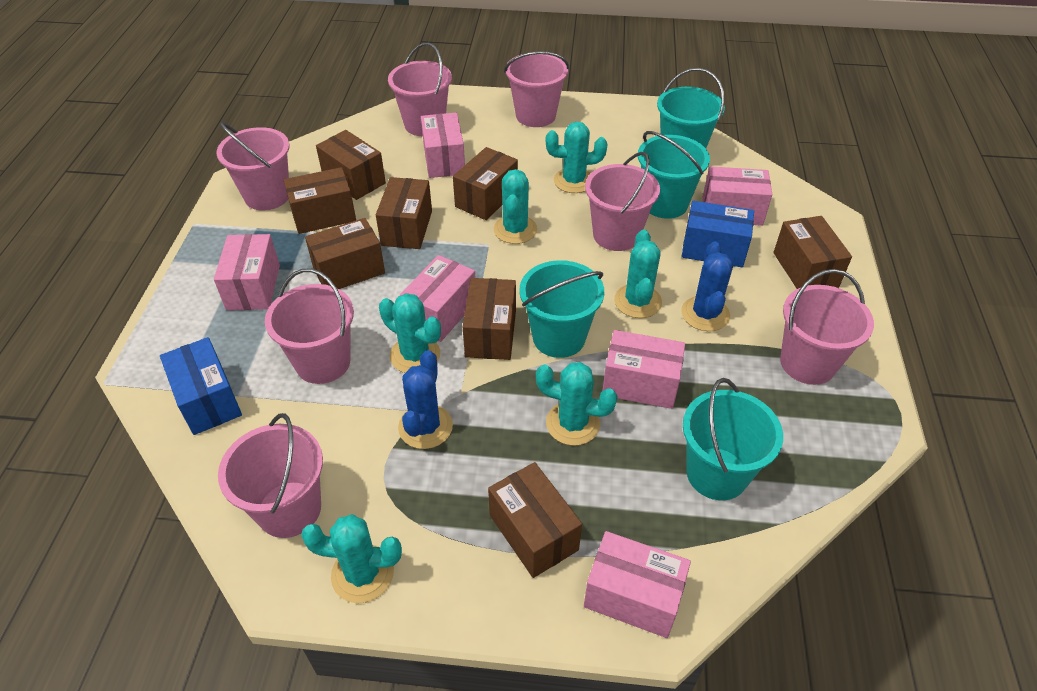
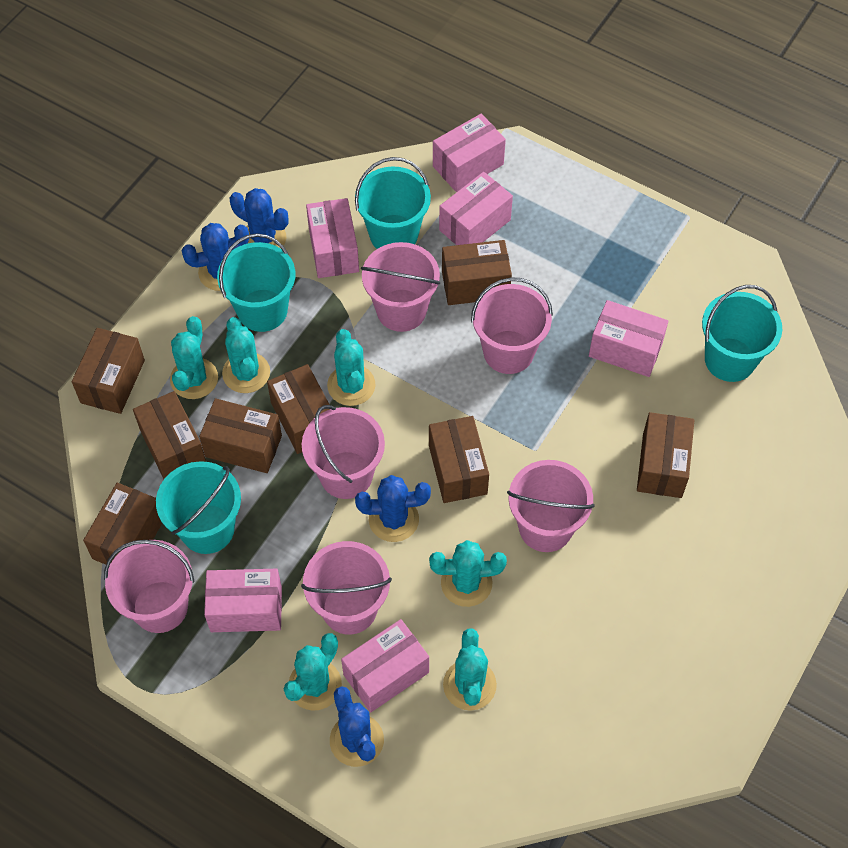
blue box: [160,337,242,435] [681,201,754,268] = 2 -> none = 0
blue cactus: [398,350,453,449] [681,242,733,331] = 2 -> [182,223,249,291] [230,188,289,248] [330,686,384,767] [355,475,431,542] = 4
pink bucket: [216,122,289,211] [218,413,323,538] [265,269,354,384] [388,43,452,136] [504,51,569,127] [585,152,660,251] [780,269,874,385] = 7 -> [104,540,195,633] [301,541,392,635] [302,405,385,499] [361,242,440,332] [471,277,553,374] [507,460,595,552] = 6

